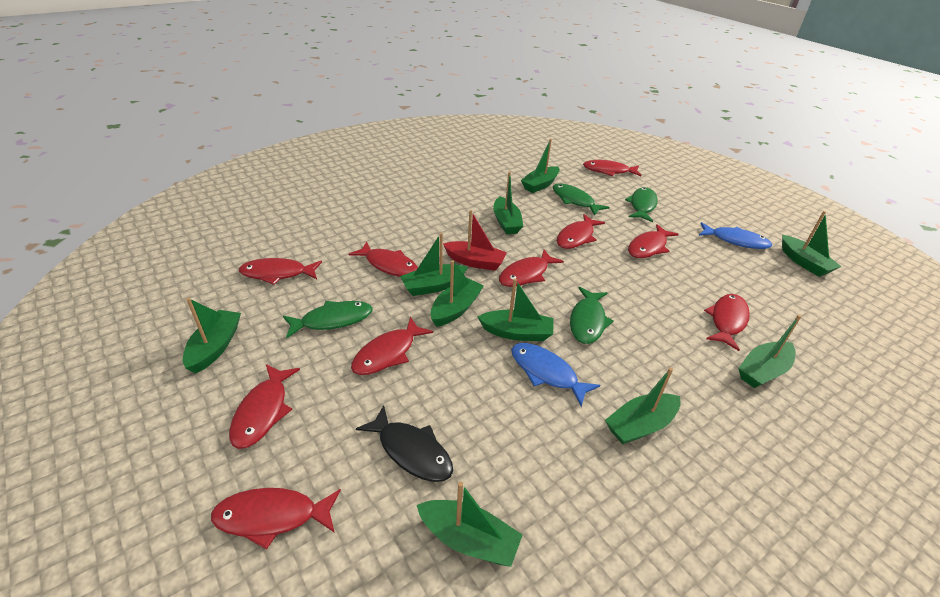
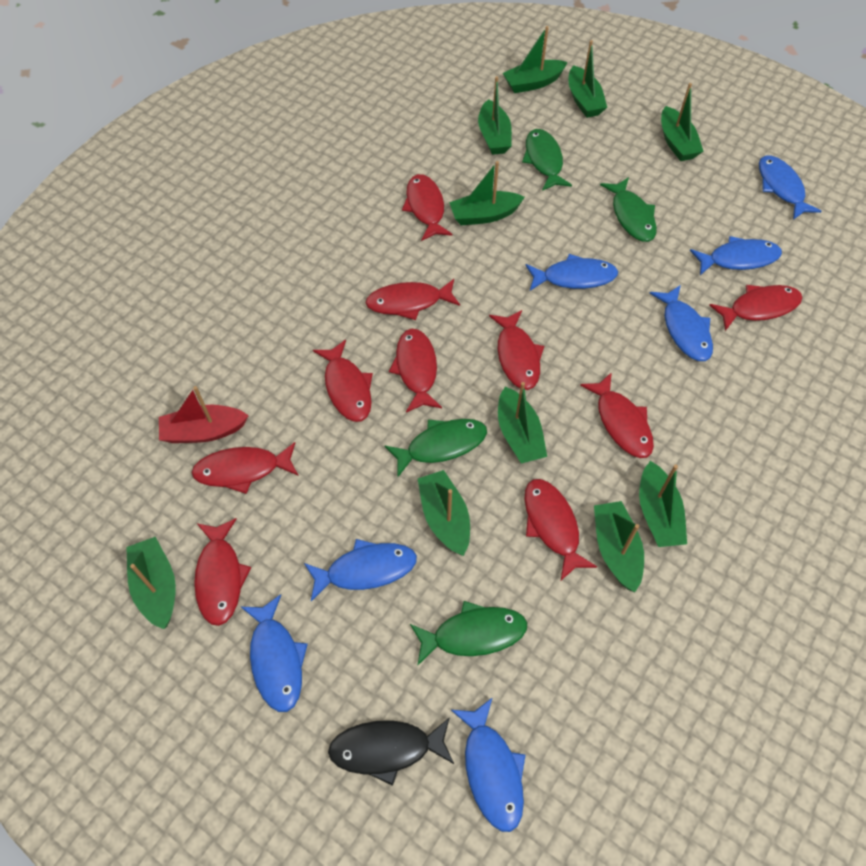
blue fish: [511,343,600,407] [699,222,772,249] = 2 -> [241,594,308,712] [304,539,417,601] [451,697,525,832] [525,254,618,291] [649,285,713,361] [690,236,782,275] [759,156,822,220] = 7

